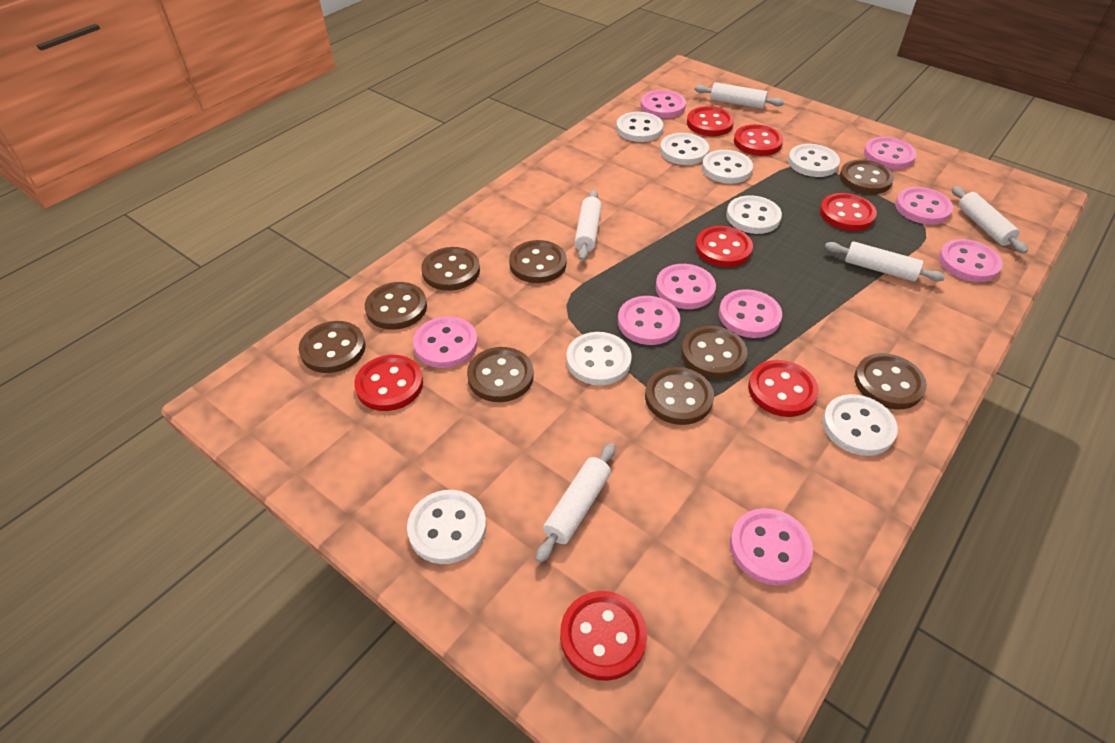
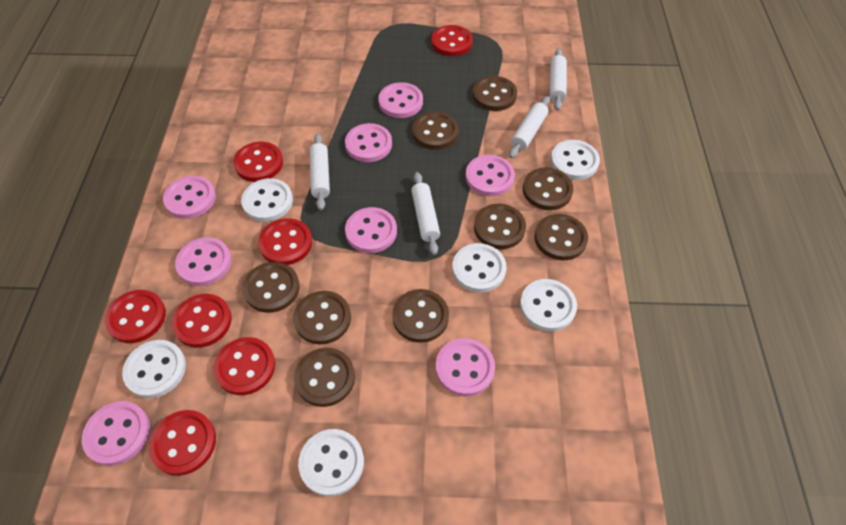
pink button: [413,316,478,368] [618,296,680,345] [641,90,686,118] [656,264,716,309] [719,289,782,338] [730,508,813,586] [864,137,916,169] [895,187,953,225] [939,239,1003,282] = 9 -> [82,401,150,466] [163,176,216,219] [175,237,231,286] [345,123,392,162] [345,207,397,253] [378,82,423,118] [436,338,495,396] [465,155,515,196] = 8
white button: [407,490,486,564] [566,332,631,385] [616,112,663,142] [660,133,709,165] [702,150,753,184] [726,195,782,234] [788,144,840,177] [822,394,898,456] = 8 -> [122,340,186,398] [241,178,293,222] [298,429,364,497] [452,243,507,293] [520,279,577,331] [550,140,600,180] = 6
white rolling pin: [536,443,615,563] [574,190,602,261] [694,82,784,109] [825,242,945,281] [952,186,1028,254] = 5 -> [310,134,330,210] [411,172,440,255] [509,96,550,158] [549,49,567,111] = 4

